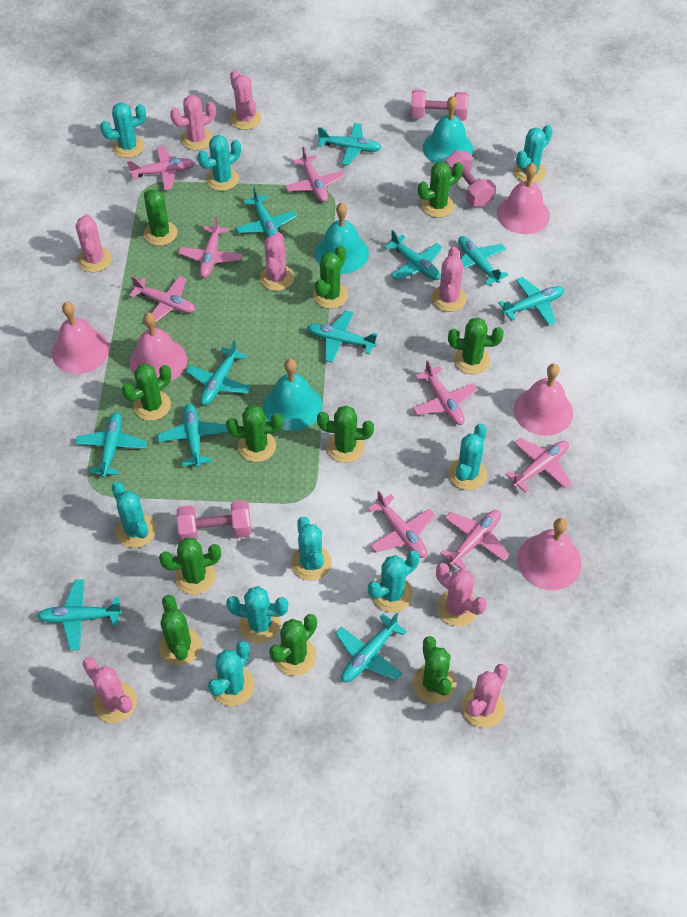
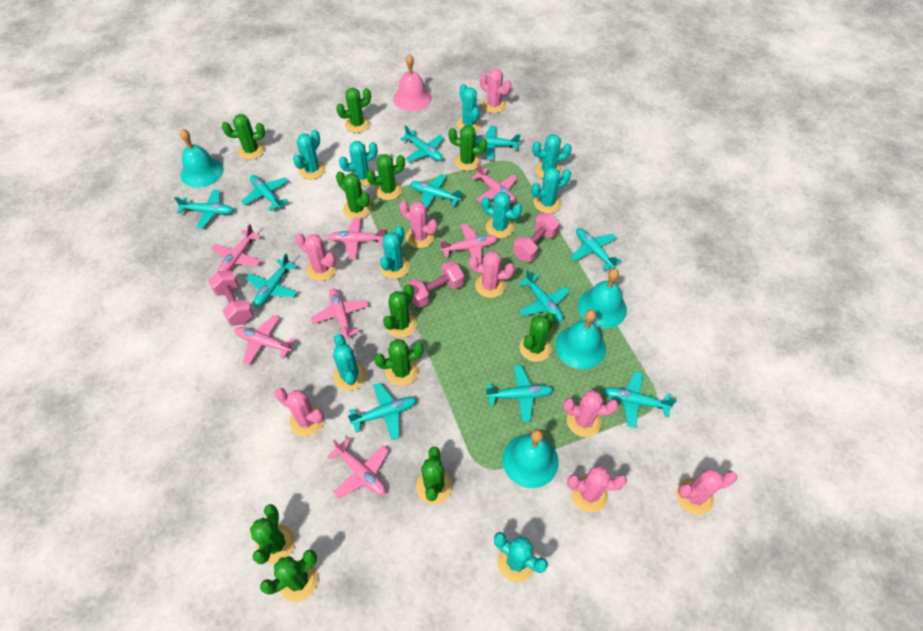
pink bell: [52,302,109,374] [129,313,187,381] [497,163,550,234] [514,364,573,436] [517,518,582,590] = 5 -> [393,54,432,111] = 1
pink plane: [127,146,195,190] [129,276,195,323] [178,216,242,278] [285,146,345,202] [368,491,435,558] [413,360,477,425] [440,510,509,570] [505,438,572,493] = 8 -> [211,224,261,271] [235,315,295,365] [311,288,369,339] [328,217,385,259] [328,438,389,498] [440,224,497,264] [471,164,517,204] = 7
turquoise bell: [263,359,322,431] [315,202,369,274] [423,96,473,164] = 3 -> [180,129,224,188] [502,429,559,488] [555,310,606,369] [578,269,627,328] = 4

